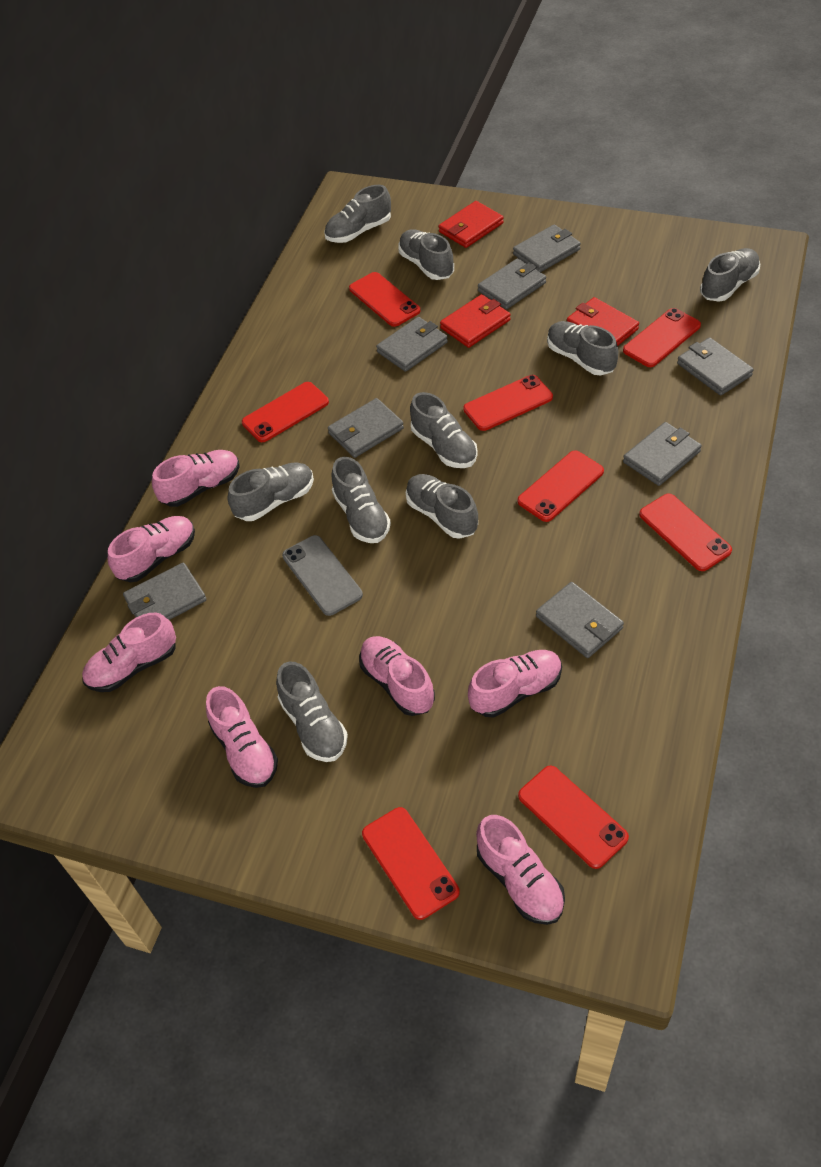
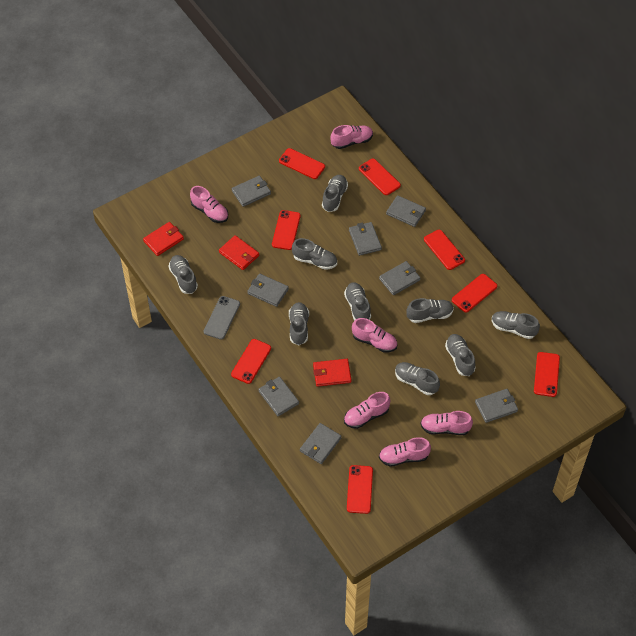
pink shoe: [82,613,176,692] [108,516,195,582] [152,450,240,507] [206,686,278,788] [359,636,435,716] [468,650,562,717] [476,815,565,925] = 7 -> [190,186,228,223] [330,125,373,149] [344,392,390,429] [352,318,397,353] [379,437,431,467] [420,411,473,435] = 6

